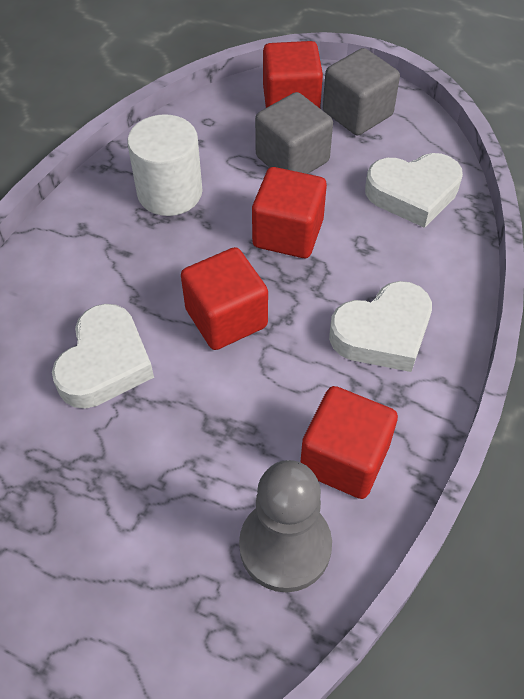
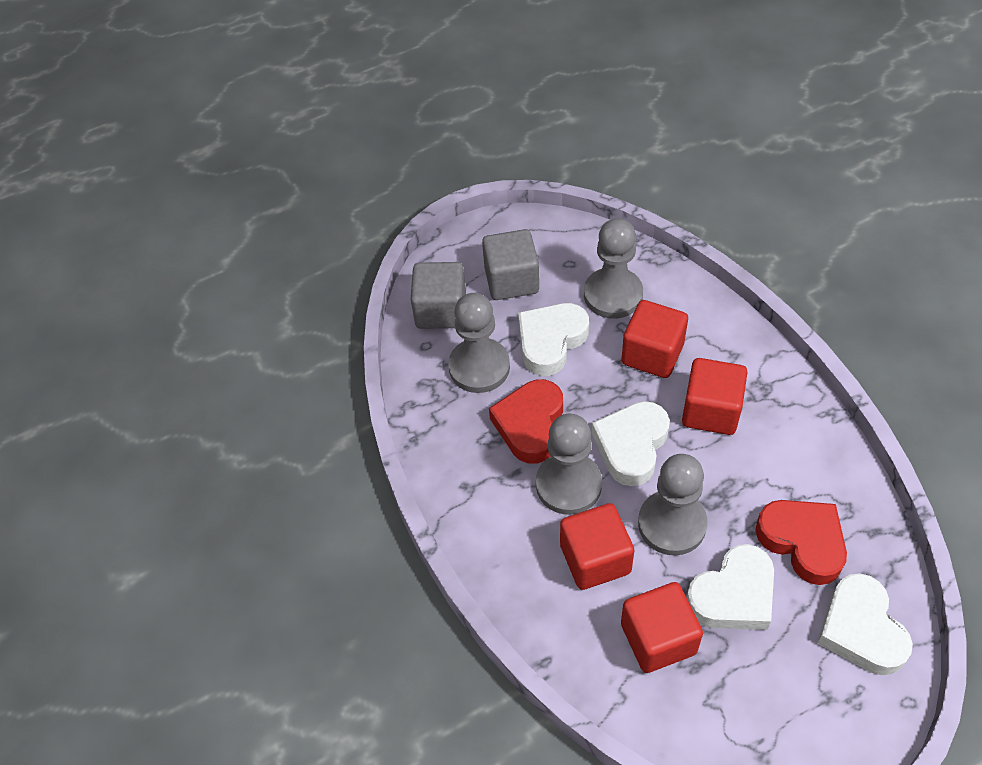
grey pawn: [239,460,332,592] = 1 -> [448,293,510,393] [536,414,602,515] [584,218,643,319] [638,454,708,556] = 4
red heart: none = 0 -> [489,379,563,464] [755,500,847,585] = 2
white cylinder: [127,114,203,216] = 1 -> none = 0
white heart: [52,304,154,409] [329,281,432,372] [365,153,463,228] = 3 -> [518,303,589,376] [592,401,670,486] [687,544,774,630] [817,573,913,675] = 4

